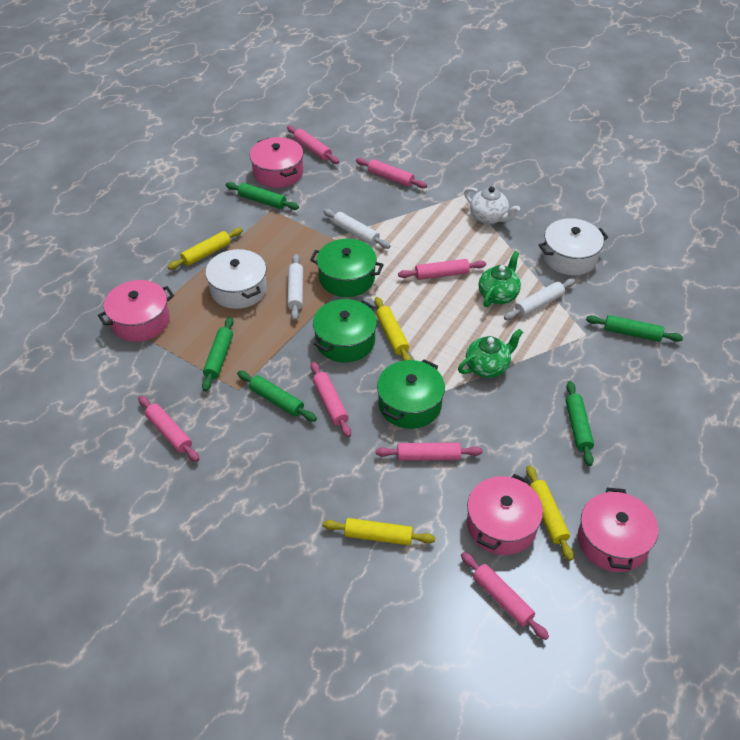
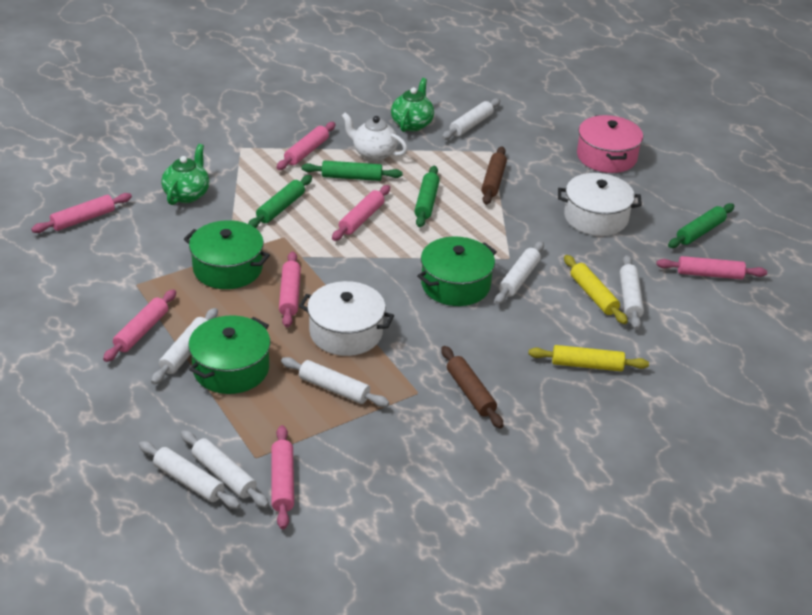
brown rolling pin: none = 0 -> [441,346,503,429] [481,146,507,205] = 2
green rolling pin: [202,317,234,391] [226,182,299,210] [237,371,317,422] [566,381,594,466] [586,315,683,342] = 5 -> [248,175,312,228] [302,161,403,181] [414,166,440,228] [668,203,734,248] = 4
pink pot: [98,280,174,342] [250,137,303,188] [467,474,543,555] [578,488,658,572] = 4 -> [577,115,643,173] = 1
white rolling pin: [287,254,303,321] [323,209,391,249] [504,279,575,320] = 3 -> [139,441,240,509] [151,308,218,385] [181,430,269,508] [281,357,390,407] [442,98,500,140] [495,241,544,305] [620,255,644,330] = 7
yellow rolling pin: [168,228,243,270] [322,518,435,545] [374,297,412,361] [526,465,574,561] = 4 -> [528,345,649,371] [564,255,628,324] = 2

